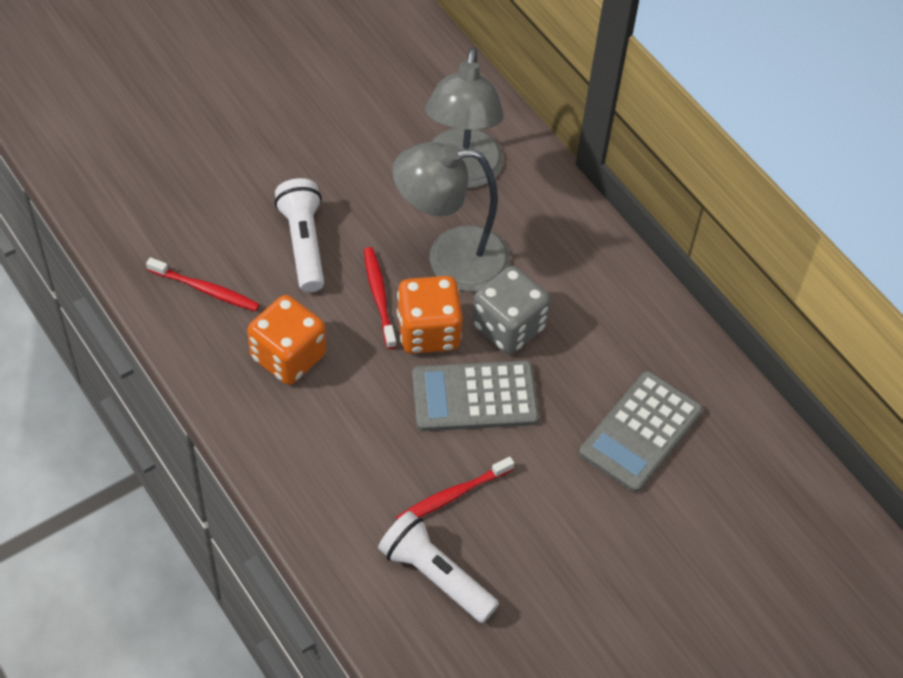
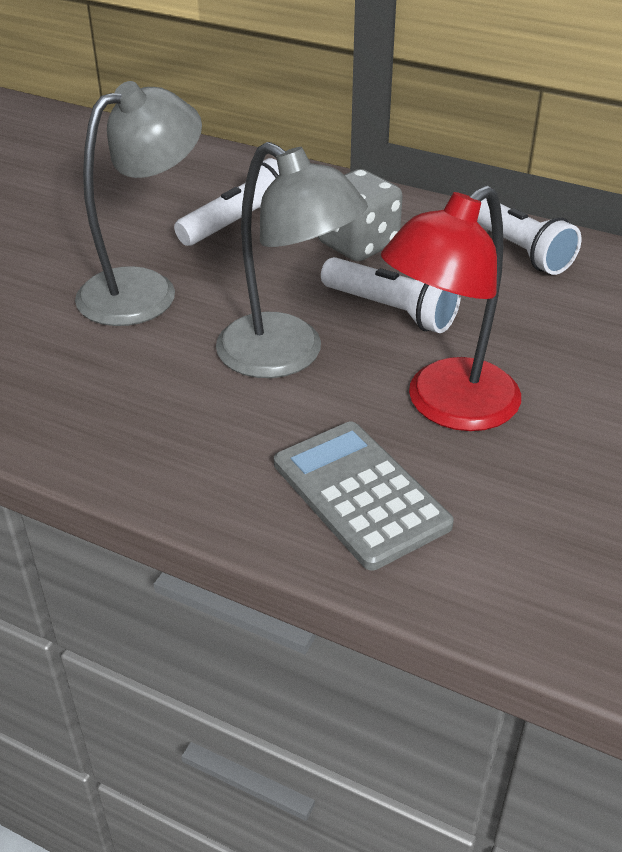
grey calculator: [412,361,539,431] [579,371,703,493] = 2 -> [274,421,454,570] = 1
orange dice: [247,295,326,385] [397,276,463,354] = 2 -> none = 0
red lamp: none = 0 -> [381,185,521,431] = 1
red toothbrush: [146,257,260,311] [364,247,397,349] [396,457,514,520] = 3 -> none = 0
white flashlight: [275,178,324,292] [378,511,499,623] = 2 -> [174,158,279,246] [321,257,461,333] [477,198,582,275] = 3

